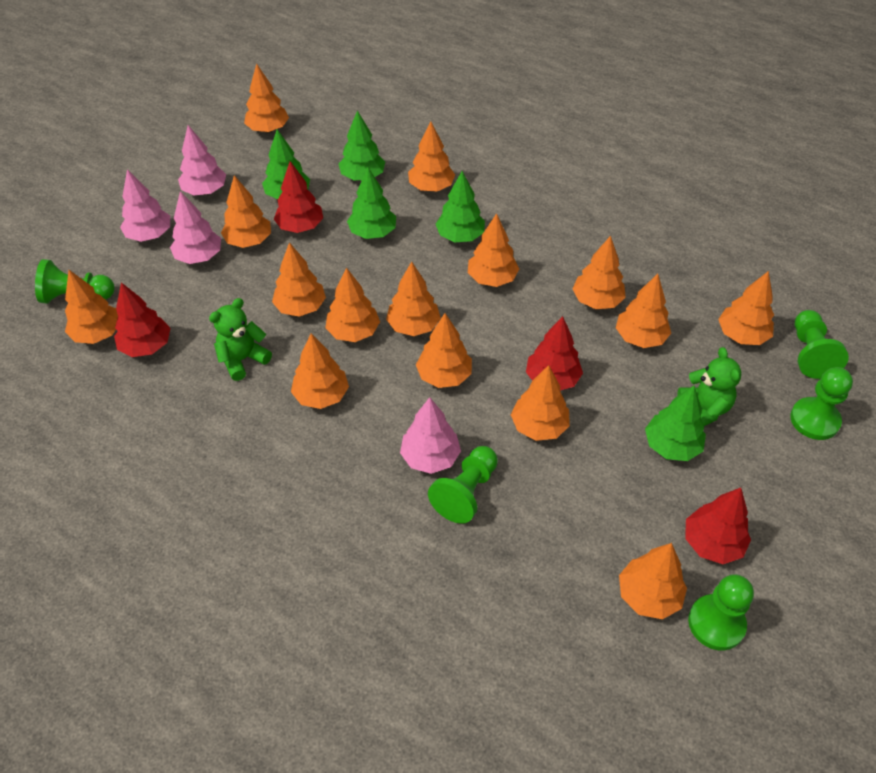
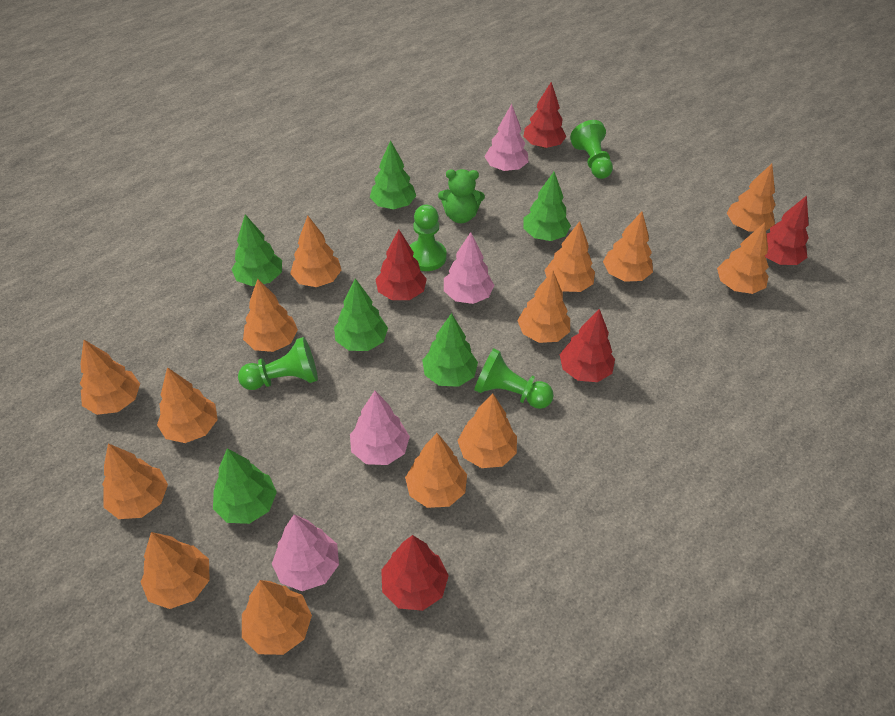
green pawn: [35,259,115,304] [428,446,498,524] [688,574,754,651] [790,367,853,440] [795,310,849,379] = 5 -> [238,337,318,390] [410,205,446,271] [474,348,554,409] [570,120,613,179] = 4
green teddy bear: [209,298,272,381] [677,347,741,426] = 2 -> [438,169,485,223] = 1
green tree: [262,129,310,199] [339,110,385,180] [347,168,396,239] [436,171,485,242] [645,386,706,461] = 5 -> [213,448,277,524] [231,214,282,286] [334,278,388,351] [370,140,416,209] [422,313,478,387] [523,172,571,241] = 6
orange tree: [65,270,118,344] [221,175,271,248] [244,63,289,133] [272,242,326,317] [291,334,349,409] [325,267,380,342] [386,262,441,336] [408,122,455,191] [416,313,472,388] [468,213,519,287] [511,365,570,441] [572,236,626,309] [616,274,671,348] [619,543,687,619] [718,271,774,345] = 15 -> [80,340,140,415] [102,443,168,519] [141,532,210,609] [157,367,218,443] [242,580,312,655] [243,279,298,352] [290,216,341,287] [405,433,467,508] [458,394,517,468] [517,271,570,343] [544,221,595,292] [603,212,653,282] [717,223,769,294] [727,164,776,231] = 14
red tree: [114,282,171,357] [274,161,323,233] [526,316,583,390] [685,488,751,564] = 4 -> [375,229,427,300] [381,535,449,611] [523,82,566,148] [560,309,615,382] [765,195,809,265] = 5

